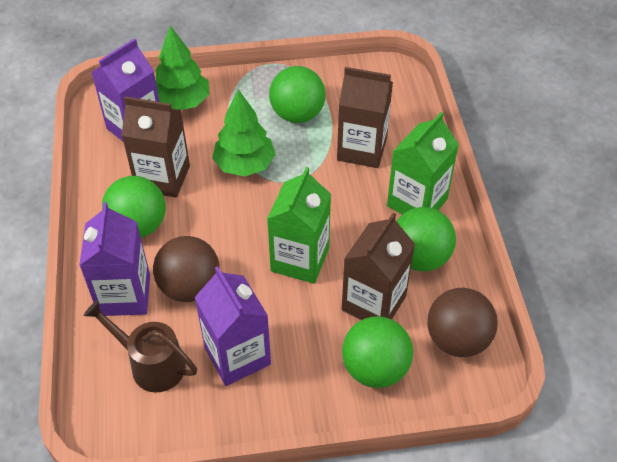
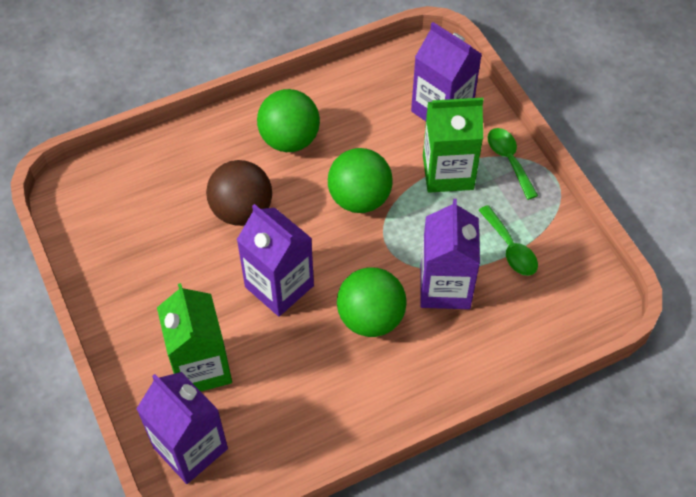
brown ball: [153,236,220,302] [427,288,498,357] = 2 -> [206,160,272,226] = 1
brown carton: [121,96,190,198] [337,67,393,168] [342,213,415,320] = 3 -> none = 0
brown watering can: [83,300,197,392] = 1 -> none = 0
green ball: [102,176,166,237] [269,66,326,123] [342,316,413,388] [397,207,456,271] = 4 -> [257,89,320,152] [328,148,393,213] [337,267,407,337] = 3
green spoon: none = 0 -> [479,205,538,276] [487,128,538,200] = 2
green tree: [156,26,209,110] [212,89,276,177] = 2 -> none = 0
purple carton: [79,202,150,316] [91,38,159,141] [194,266,271,386] = 3 -> [136,372,228,484] [237,204,314,317] [411,22,482,121] [420,199,480,309] = 4

